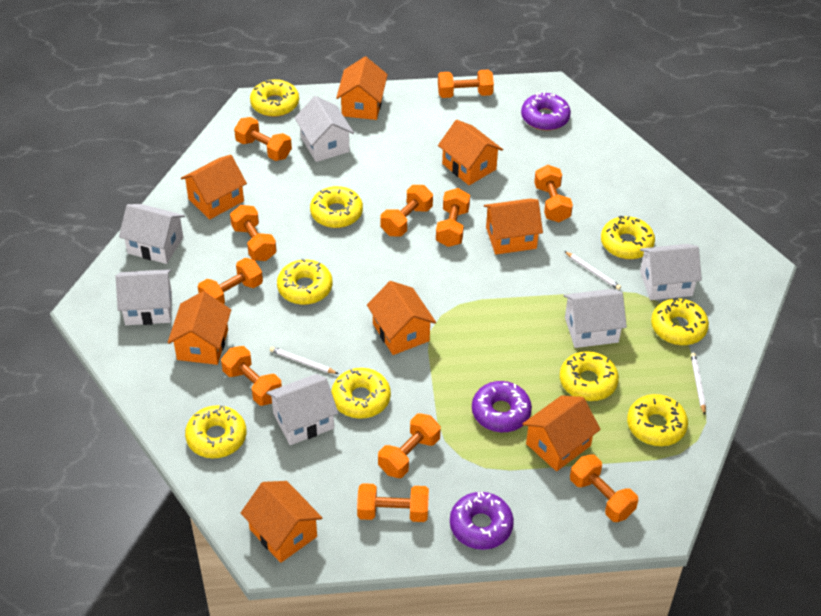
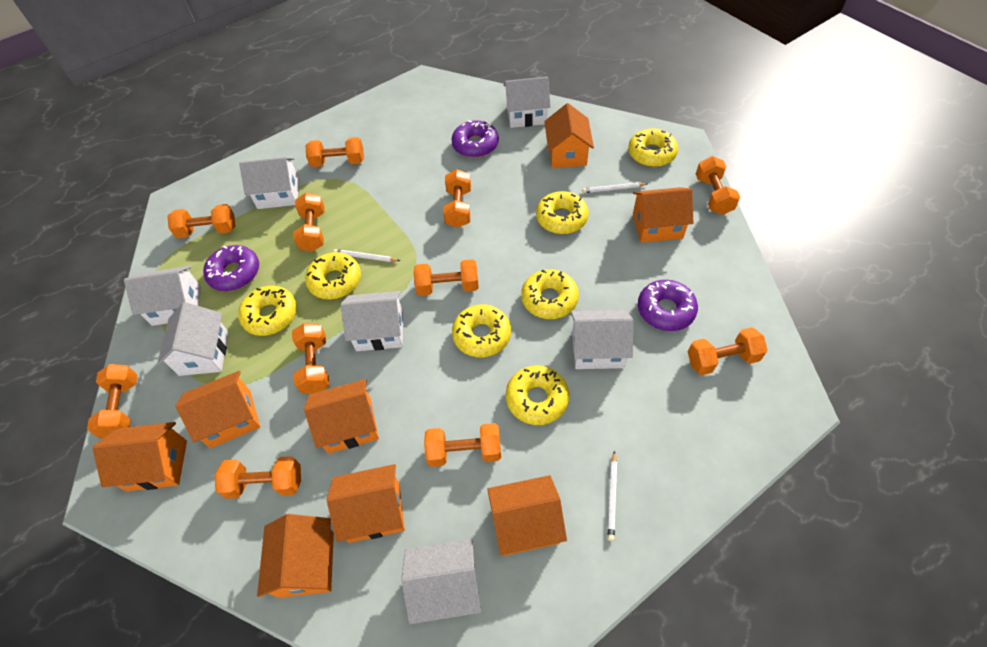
white house: [116,269,172,325] [119,204,185,264] [267,374,338,445] [295,96,354,162] [564,289,627,348] [640,244,702,300] = 6 -> [124,266,201,326] [157,302,229,376] [239,157,299,209] [341,291,403,351] [402,539,481,624] [504,77,551,128] [571,309,633,369] = 7
yellow donut: [185,405,246,458] [250,79,299,117] [277,258,332,305] [310,186,363,228] [331,368,391,419] [560,351,619,401] [601,215,655,259] [627,394,688,446] [651,298,709,345] = 9 -> [238,286,297,336] [305,252,361,299] [452,304,511,357] [506,365,569,425] [521,269,579,319] [536,191,589,234] [628,128,678,167] = 7

